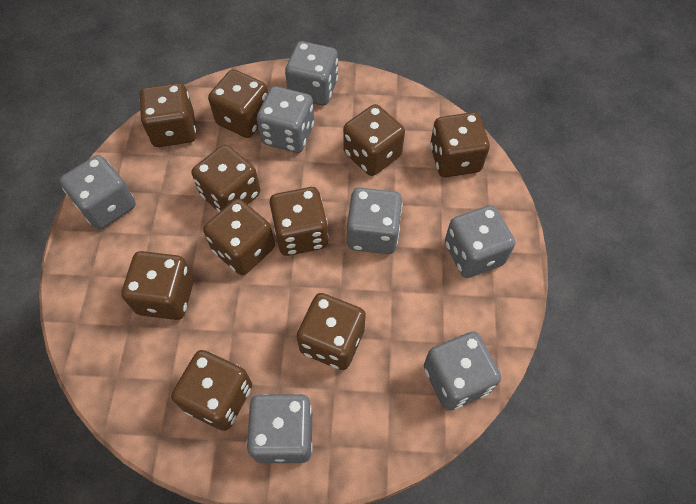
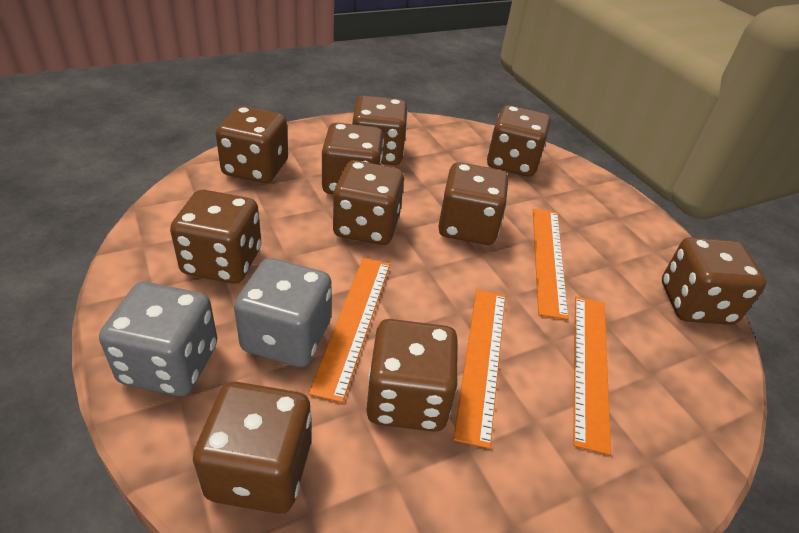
grey dice: [59,155,136,229] [247,394,313,463] [257,86,314,153] [285,41,338,105] [347,187,403,254] [424,332,501,411] [445,205,515,278] = 7 -> [99,282,217,396] [234,258,331,367] = 2
orange ruler: none = 0 -> [308,258,390,403] [453,289,505,449] [533,209,569,320] [573,296,611,455] = 4

